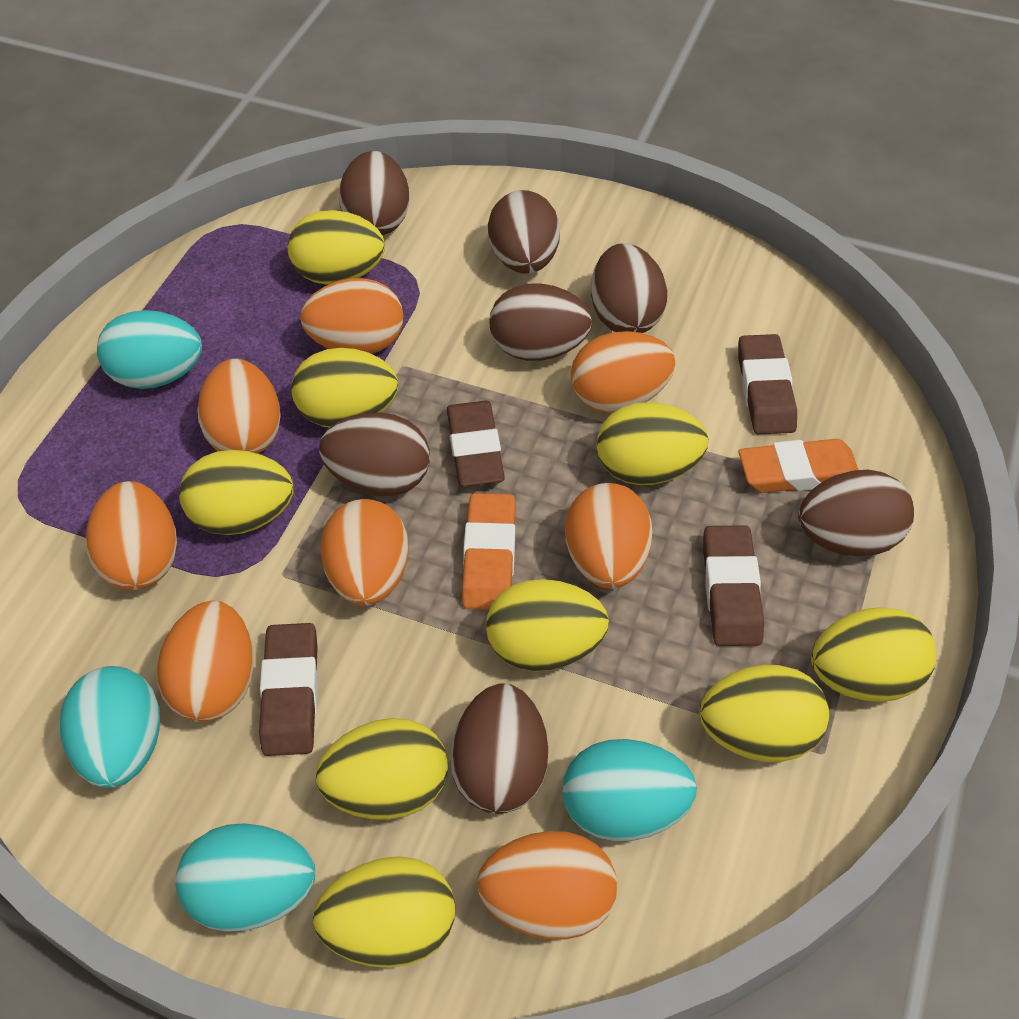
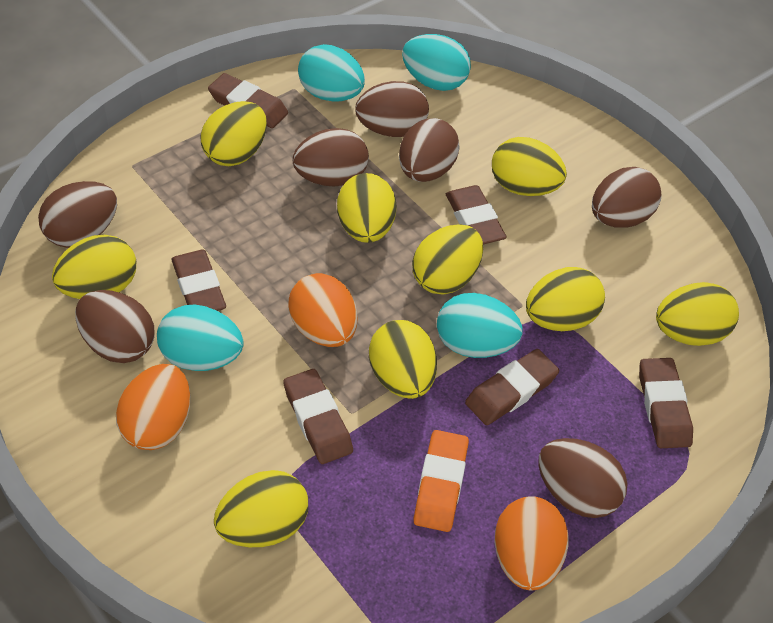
brown eraser: [259,623,318,756] [447,400,505,487] [703,525,764,646] [738,334,797,434] = 4 -> [172,250,226,311] [208,73,288,128] [283,369,353,464] [446,185,507,244] [465,349,559,425] [639,358,693,448] = 6
orange egg: [86,481,177,590] [157,600,254,722] [197,359,281,454] [300,278,403,354] [320,499,409,606] [477,831,617,940] [565,483,653,589] [571,331,675,413] = 8 -> [116,364,190,450] [288,273,358,347] [495,496,569,591] = 3
orange eraser: [462,493,516,610] [738,439,859,493] = 2 -> [413,430,469,532] = 1

